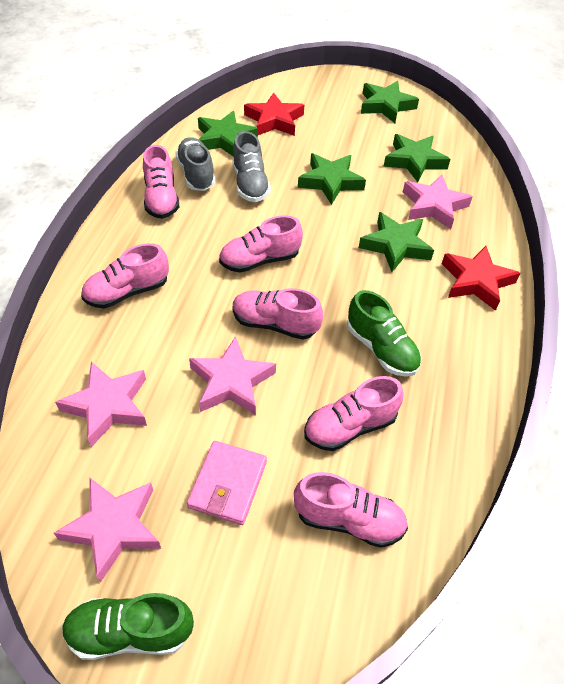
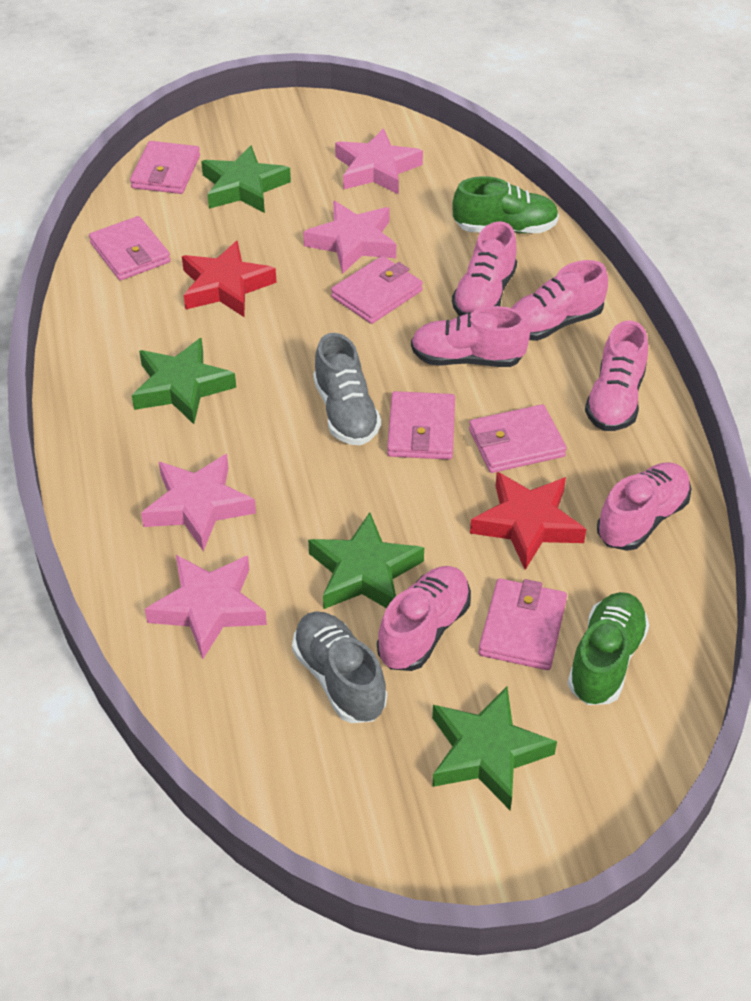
green star: [198,111,258,156] [298,153,366,205] [359,212,434,272] [361,81,419,123] [383,134,450,182] = 5 -> [132,338,236,424] [201,145,291,213] [308,512,424,609] [432,687,557,810] = 4
pink wallet: [187,441,267,525] = 1 -> [89,216,171,281] [130,141,200,194] [331,256,423,324] [387,391,455,460] [469,404,567,473] [479,578,567,670] = 6

